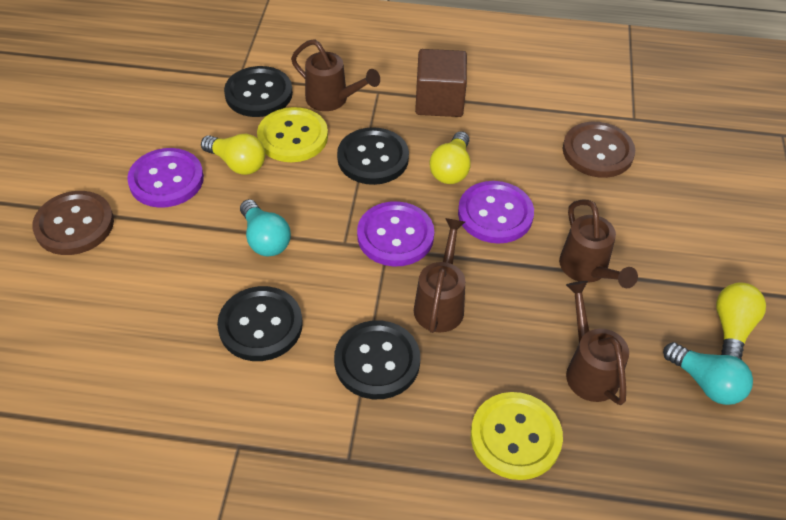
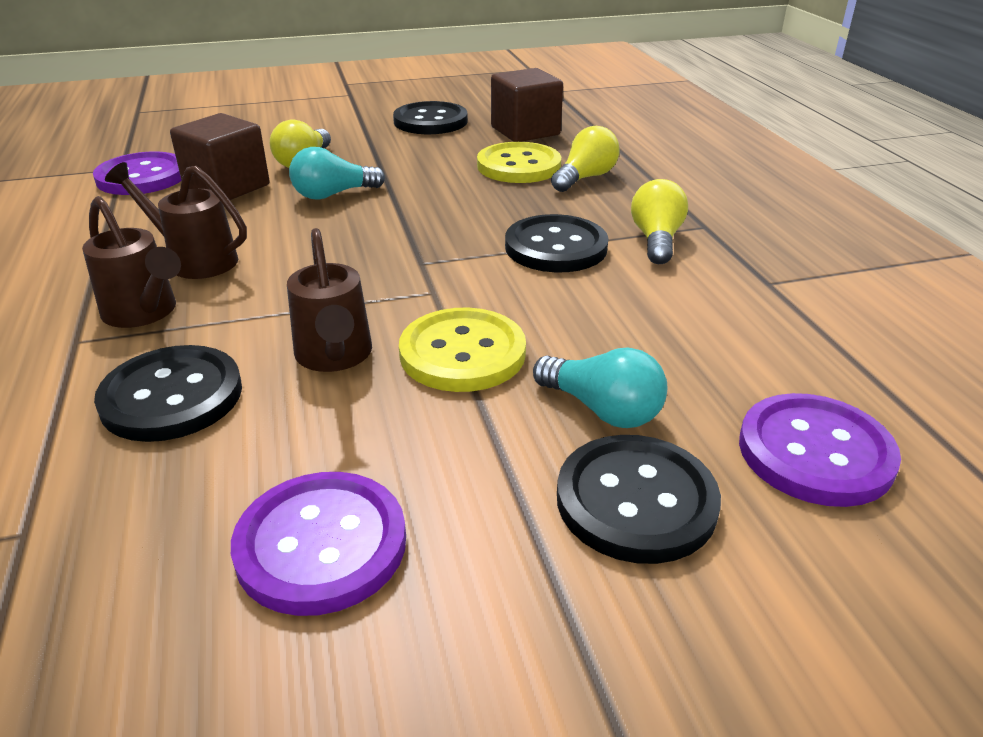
brown button: [32,191,114,255] [563,122,635,178] = 2 -> none = 0
brown cube: [415,49,467,117] = 1 -> [170,113,269,200] [491,68,563,142] = 2
brown watering can: [291,39,380,111] [414,218,465,333] [559,200,638,288] [566,281,629,405] = 4 -> [82,196,181,328] [105,162,247,279] [287,228,372,372] = 3

